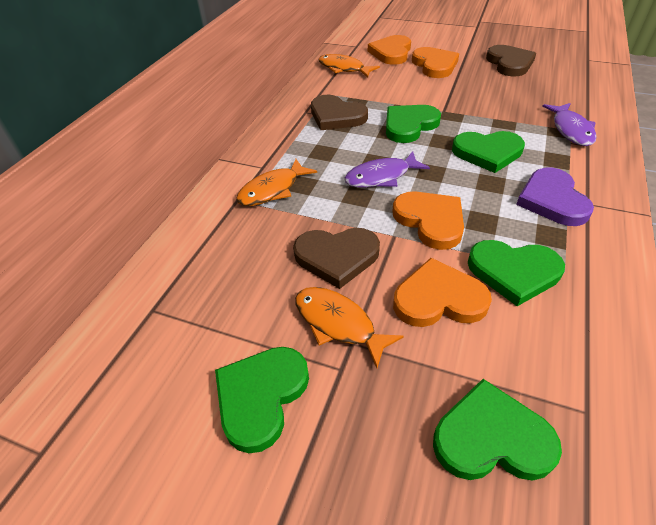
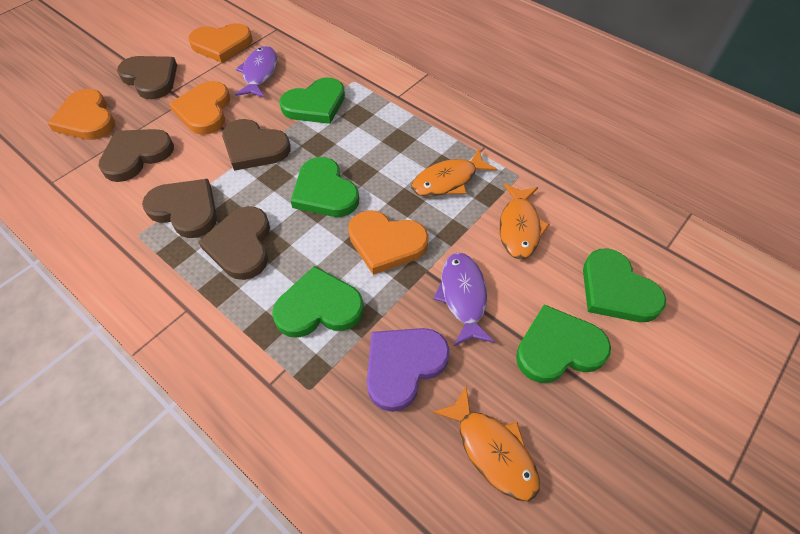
brown heart: [293,228,380,289] [311,95,368,130] [486,45,536,76] = 3 -> [98,129,174,182] [117,56,177,99] [142,179,217,238] [198,206,270,280] [222,119,291,171] = 5

